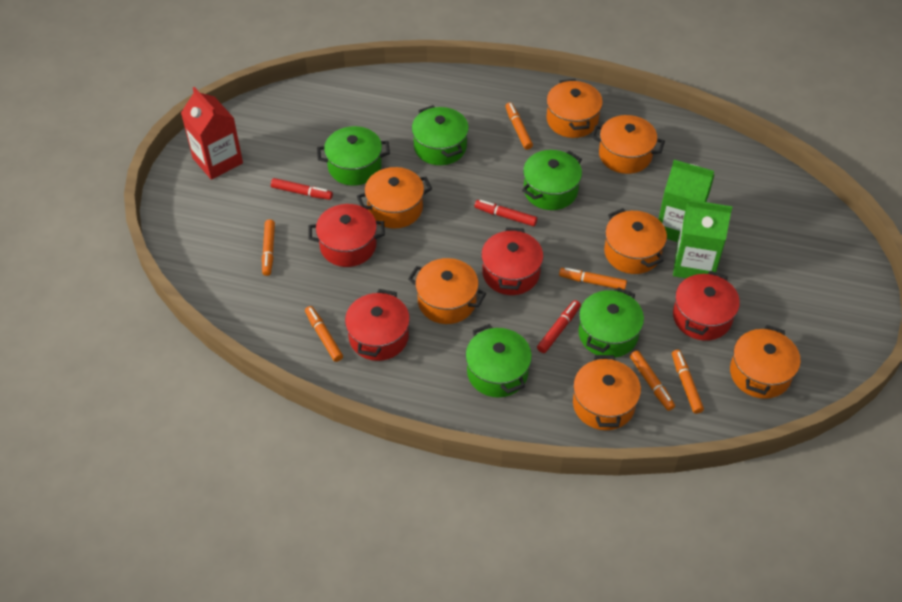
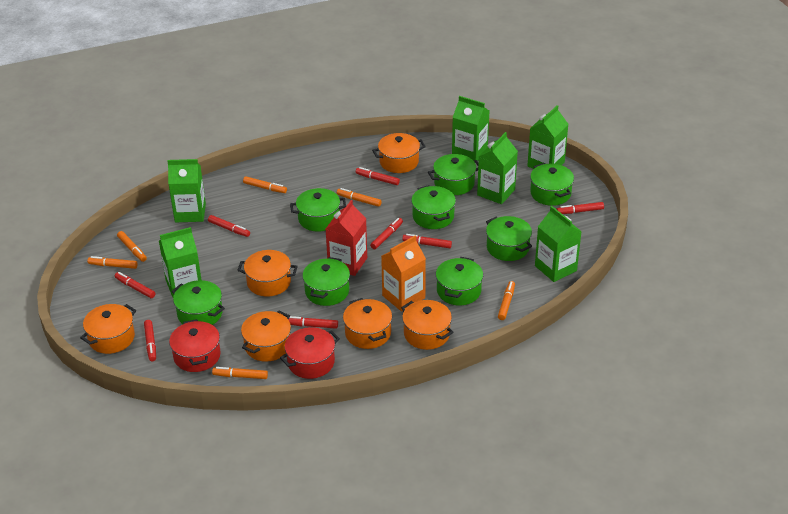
green carton: [658,160,714,242] [673,200,732,278] = 2 -> [159,227,201,297] [167,159,206,222] [452,96,489,161] [477,132,518,204] [527,105,569,169] [535,206,582,282] = 6
green pot: [317,126,390,186] [412,105,469,165] [465,324,532,397] [522,150,582,210] [579,287,644,358] = 5 -> [172,280,225,325] [290,188,346,232] [302,257,350,306] [411,185,456,229] [428,154,479,195] [436,257,483,305] [486,216,532,261] [530,163,574,206] = 8
orange carton: none = 0 -> [381,236,426,312] = 1
orange pot: [357,167,432,228] [408,258,486,324] [546,79,603,138] [573,355,641,430] [592,115,665,174] [604,208,667,274] [730,325,801,399] = 7 -> [80,304,136,354] [237,250,298,297] [241,310,291,362] [343,298,392,349] [372,133,426,173] [401,300,453,350] = 6
red marker: [271,178,333,200] [474,200,537,226] [537,300,581,353] = 3 -> [115,272,155,298] [144,320,156,361] [208,215,250,237] [286,316,338,329] [356,167,400,185] [370,218,403,249] [402,234,452,248] [556,202,604,214] = 8
red pot: [309,204,385,267] [345,289,410,361] [481,227,543,295] [673,271,740,341] = 4 -> [169,319,221,372] [280,327,340,379] = 2

